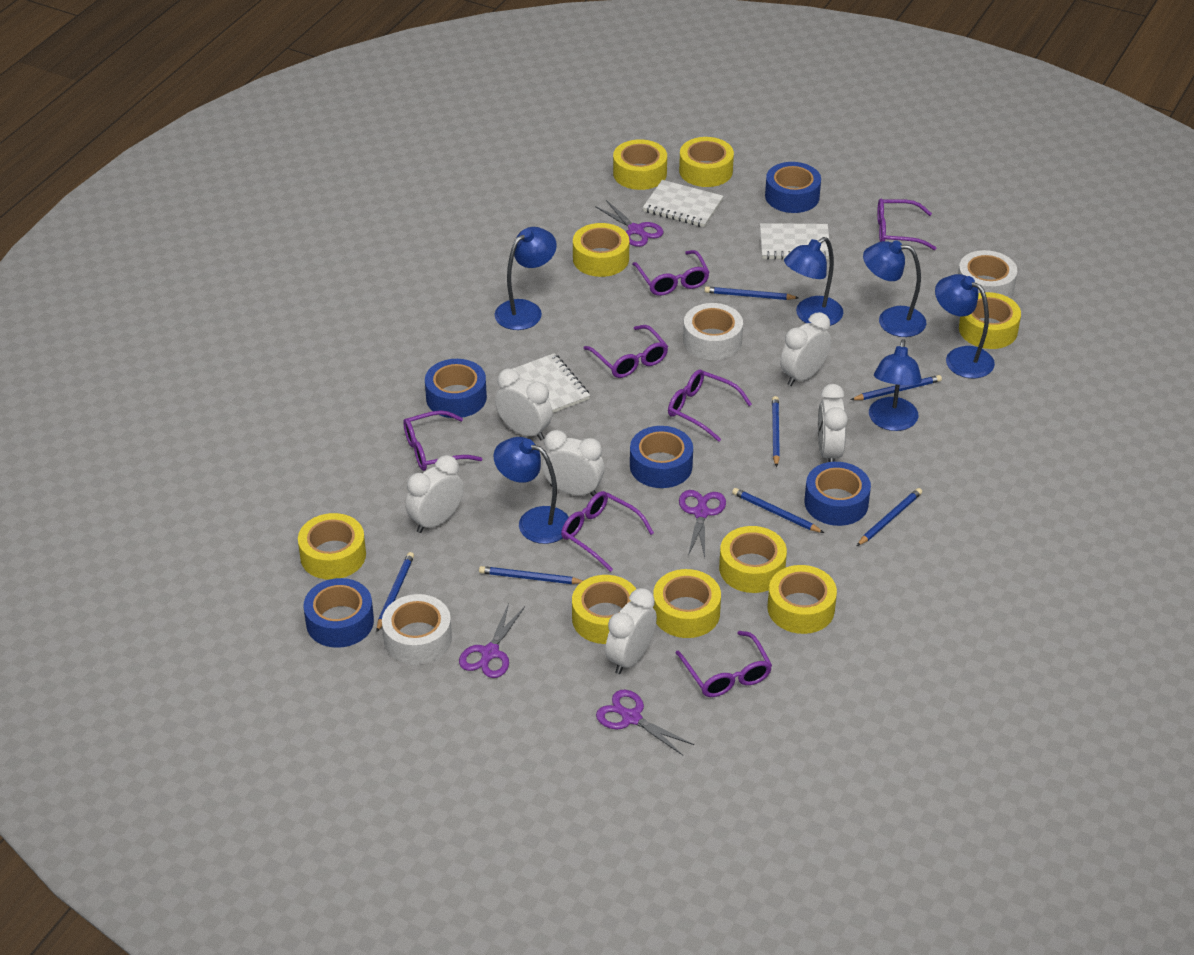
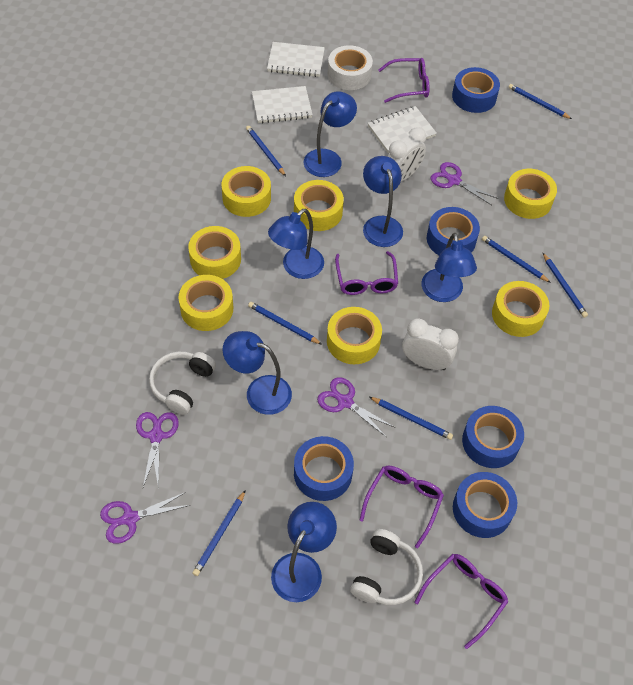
purple glasses: [403,410,482,471] [561,491,654,572] [583,325,668,378] [632,250,710,296] [668,369,752,442] [676,631,772,697] [877,199,936,250] = 7 -> [335,251,398,295] [360,466,444,548] [378,58,429,103] [415,554,509,649] = 4
white clock: [405,455,464,533] [495,369,553,440] [542,430,605,496] [605,588,657,674] [780,312,831,386] [818,384,848,462] = 6 -> [387,127,426,181] [402,318,459,370] = 2
white headphones: none = 0 -> [149,352,216,415] [350,529,423,605] = 2
white tape: [382,594,452,664] [683,303,743,360] [958,250,1017,298] = 3 -> [328,45,373,90] = 1
yellow tape: [298,513,366,580] [572,575,636,644] [573,223,629,277] [613,139,667,190] [653,569,721,638] [679,137,734,187] [719,526,787,593] [768,565,837,634] [959,292,1021,349] = 9 -> [179,275,233,331] [188,226,241,279] [222,166,271,217] [294,180,344,231] [327,307,382,364] [492,281,549,337] [504,169,557,219] = 7

